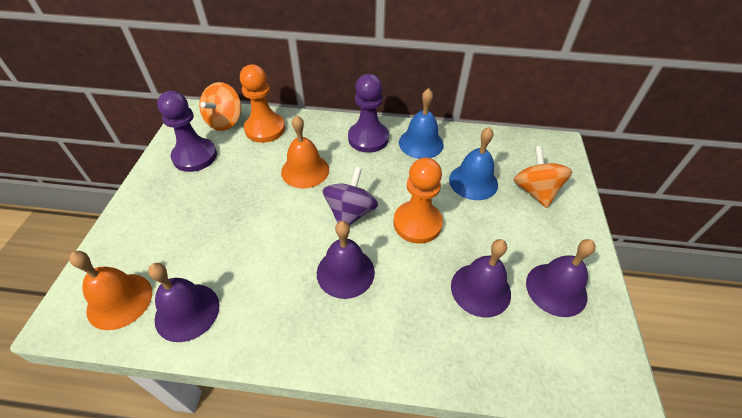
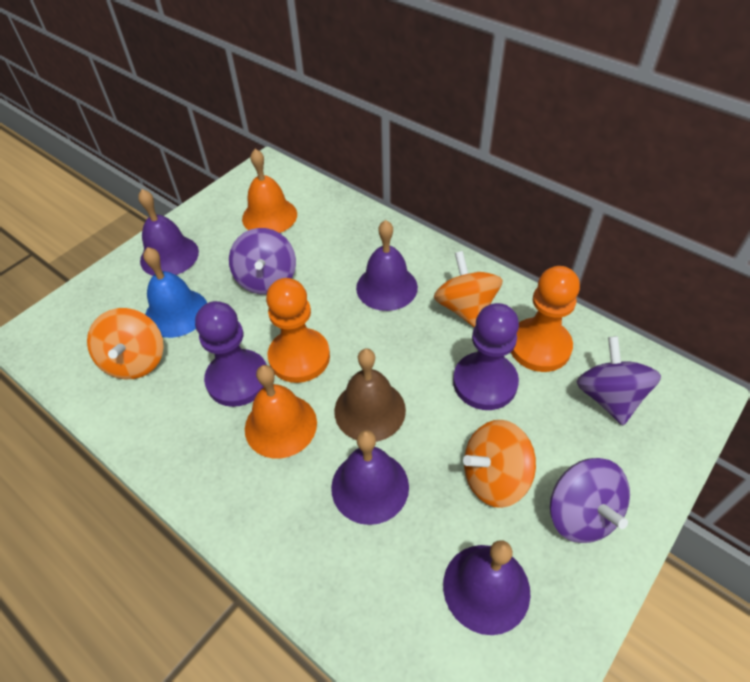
blue bell: [399,88,444,159] [449,127,498,200] = 2 -> [143,247,207,338] = 1
brown bell: none = 0 -> [334,349,406,442] = 1
orange spinning top: [199,82,241,131] [514,146,572,208] = 2 -> [87,308,164,379] [434,251,503,328] [463,420,536,508] = 3
purple spinning top: [322,167,378,226] = 1 -> [229,228,296,294] [550,458,630,543] [577,336,661,425] = 3

